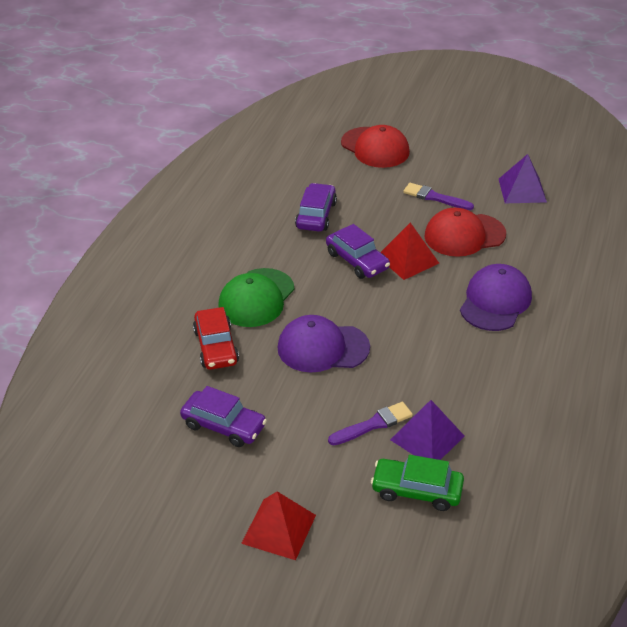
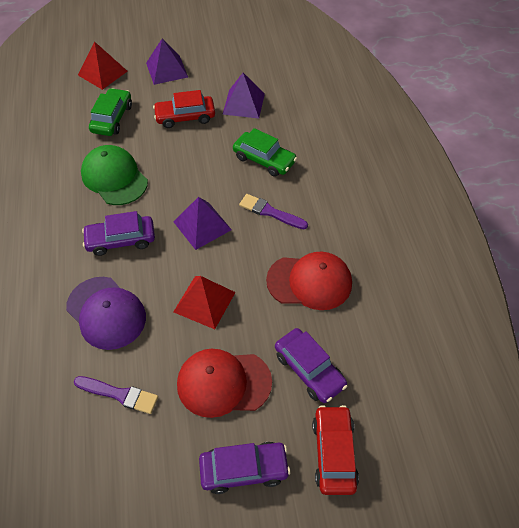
green car: [371,455,464,511] = 1 -> [89,88,132,136] [233,128,297,177] = 2
purple cap: [278,315,370,372] [460,264,532,331] = 2 -> [66,277,146,350] = 1
purple pyramid: [390,400,465,460] [499,154,547,203] = 2 -> [146,39,188,85] [173,197,232,250] [222,73,265,119] = 3
red car: [193,307,239,370] = 1 -> [153,90,215,128] [312,405,359,495] = 2

